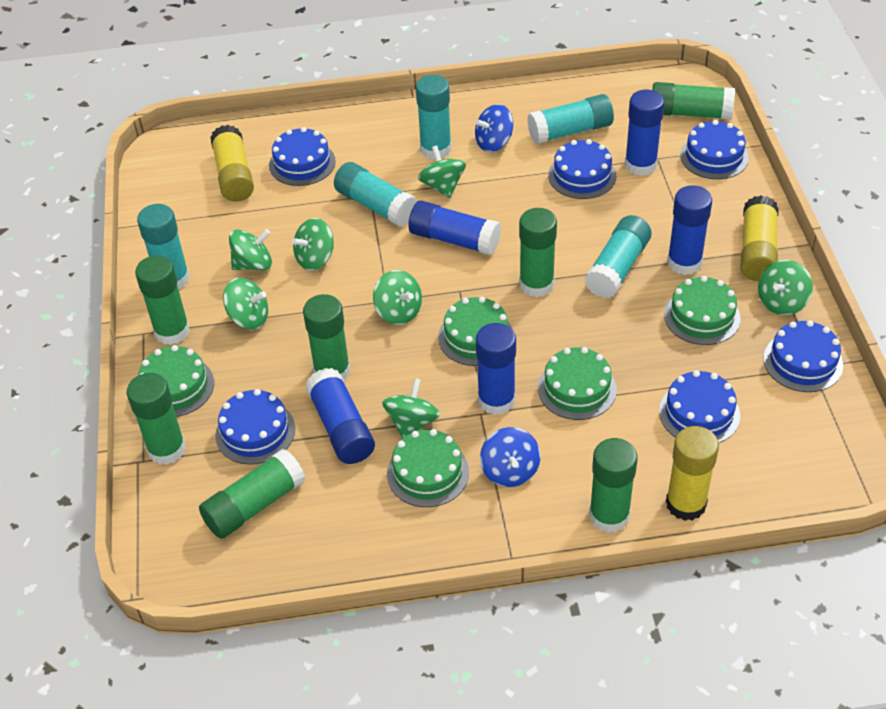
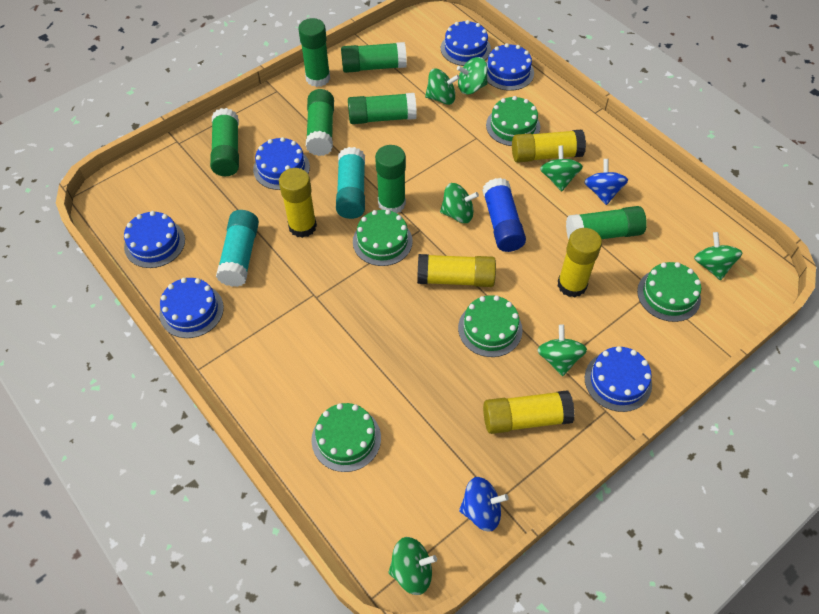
blue glue stick: [306,368,375,464] [408,201,501,255] [476,323,516,415] [625,90,664,176] [667,185,712,275] = 5 -> [482,178,526,252] = 1
turquoise glue stick: [137,204,190,290] [334,162,417,227] [416,75,451,160] [527,94,614,144] [585,215,652,298] = 5 -> [216,210,259,287] [336,147,365,219] = 2
yellow glue stick: [210,125,254,202] [666,426,719,521] [741,195,778,281] = 3 -> [279,168,317,238] [417,254,496,287] [483,390,575,434] [512,130,586,162] [558,228,602,298] = 5

